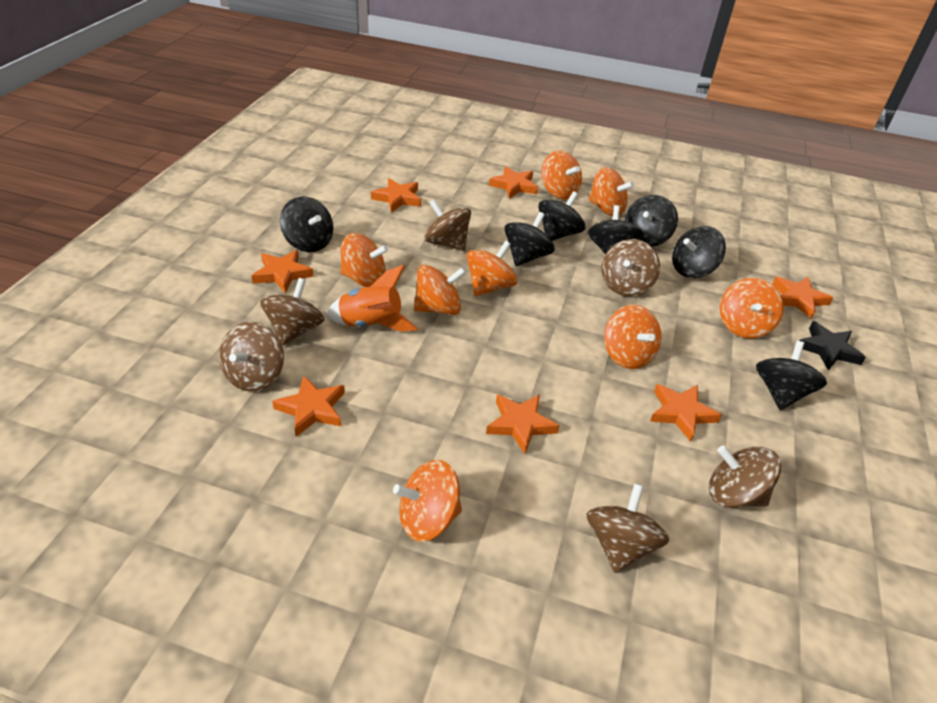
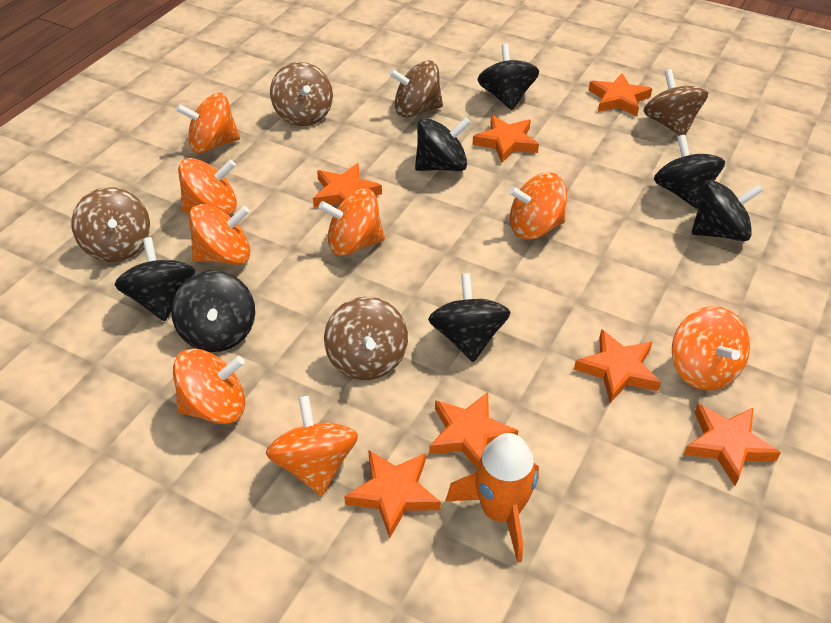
black star: [799,321,866,370] = 1 -> none = 0
brown spinning top: [219,322,284,392] [260,278,324,346] [424,199,471,251] [586,484,669,573] [601,239,660,296] [709,446,781,508] = 6 -> [72,187,150,262] [270,62,333,126] [324,297,408,380] [389,60,443,117] [643,69,708,135] = 5

